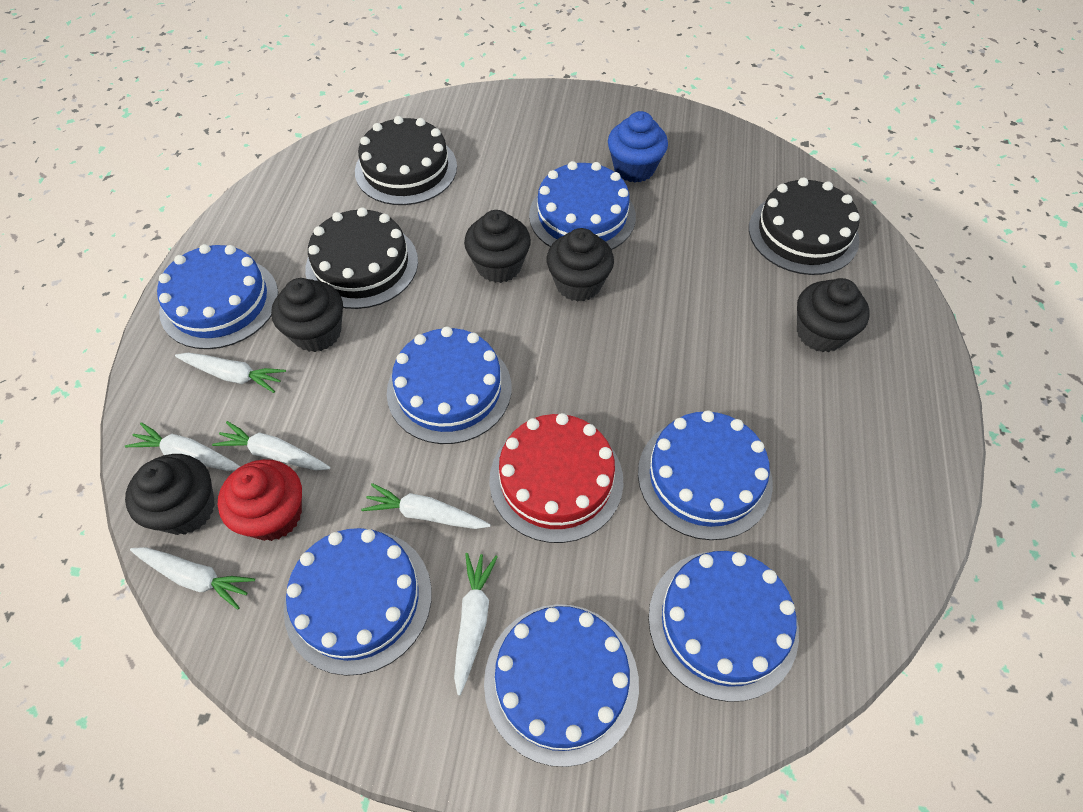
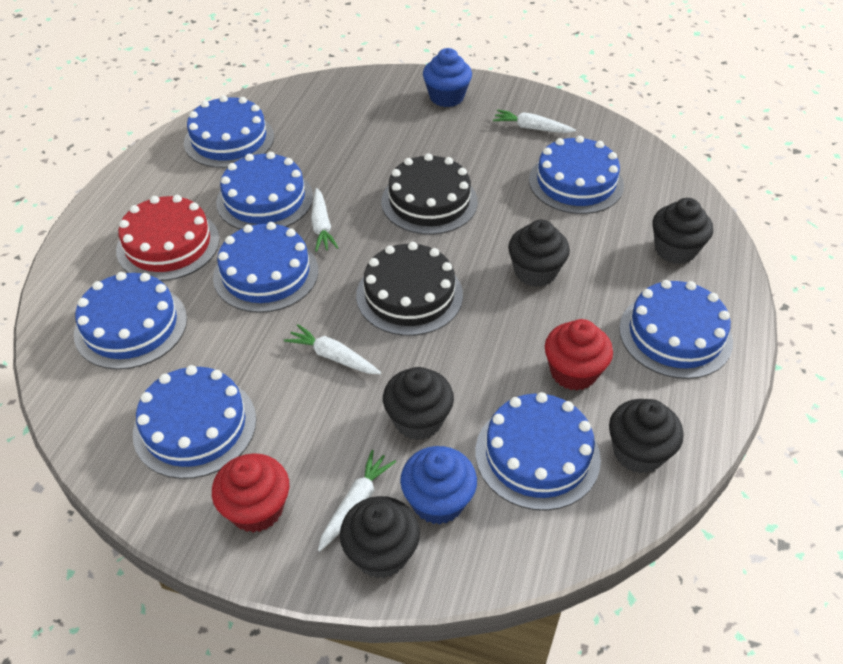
black cake: [305,207,418,309] [355,116,457,205] [749,177,860,275] = 3 -> [356,242,463,336] [381,153,478,235] = 2
blue cake: [157,244,278,349] [284,528,432,676] [387,327,512,444] [484,604,639,767] [529,161,636,250] [638,410,773,540] [648,551,799,702] = 7 -> [74,272,187,370] [133,365,256,479] [184,95,274,168] [213,222,318,313] [216,152,313,230] [475,392,601,511] [529,136,624,214] [619,280,733,379] = 8
blue cupcake: [608,111,668,183] = 1 -> [400,446,477,524] [423,48,472,107] = 2
red cupcake: [218,459,302,541] = 1 -> [212,453,289,533] [545,319,613,391] = 2
white carrot: [125,422,240,471] [130,547,255,610] [175,353,286,393] [212,421,330,470] [361,483,491,529] [454,553,498,695] = 6 -> [284,324,381,374] [311,188,338,252] [318,450,396,551] [493,109,576,133] = 4

